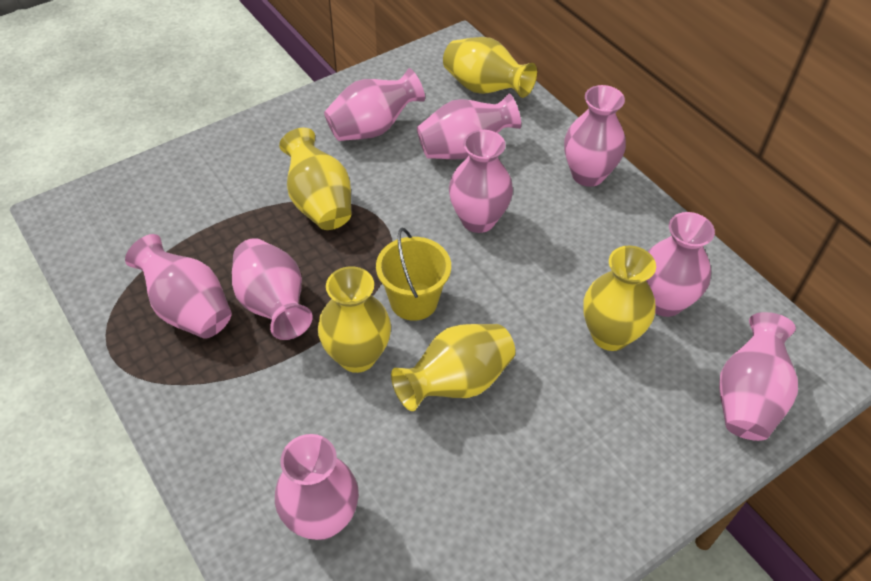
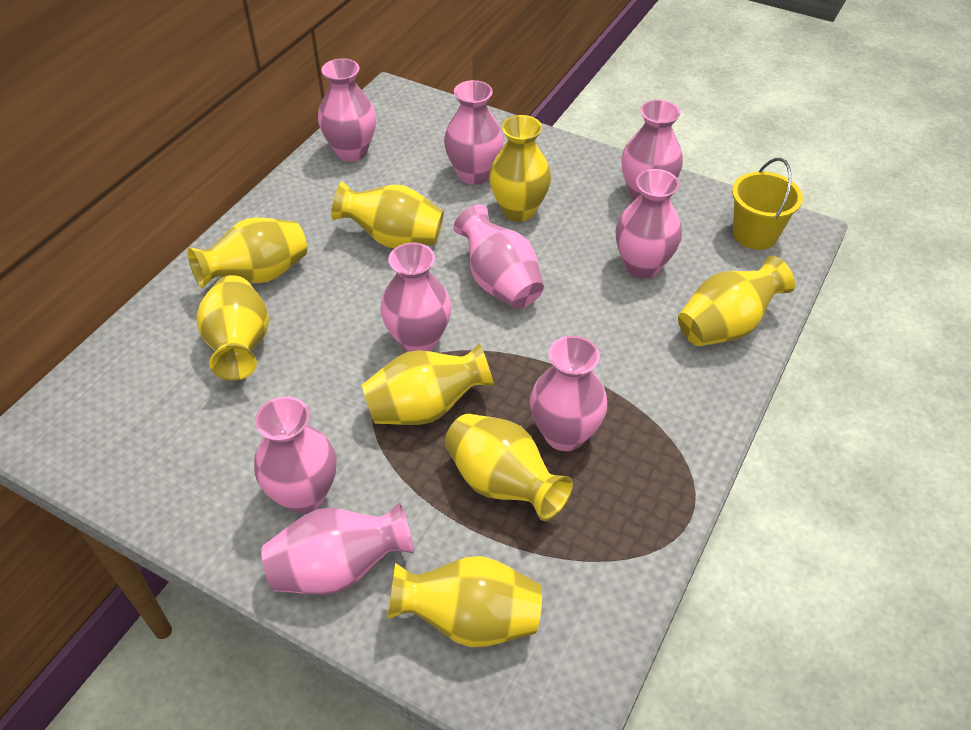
yellow vase: [279,128,351,230] [318,266,391,373] [391,324,515,411] [443,37,537,98] [583,246,656,351] = 5 -> [188,217,307,288] [196,275,269,380] [331,182,444,248] [362,343,494,425] [387,556,542,647] [445,414,573,521] [489,115,551,222] [678,256,795,346] = 8

